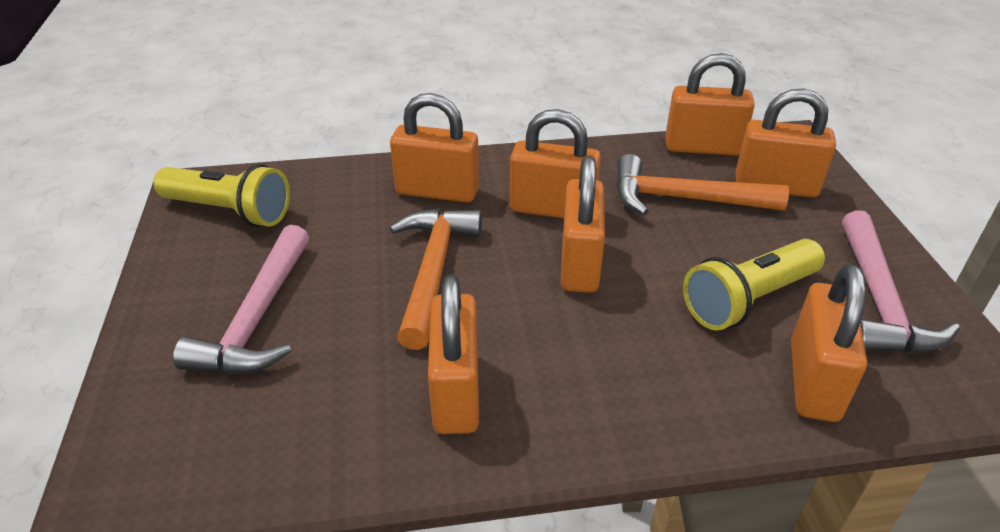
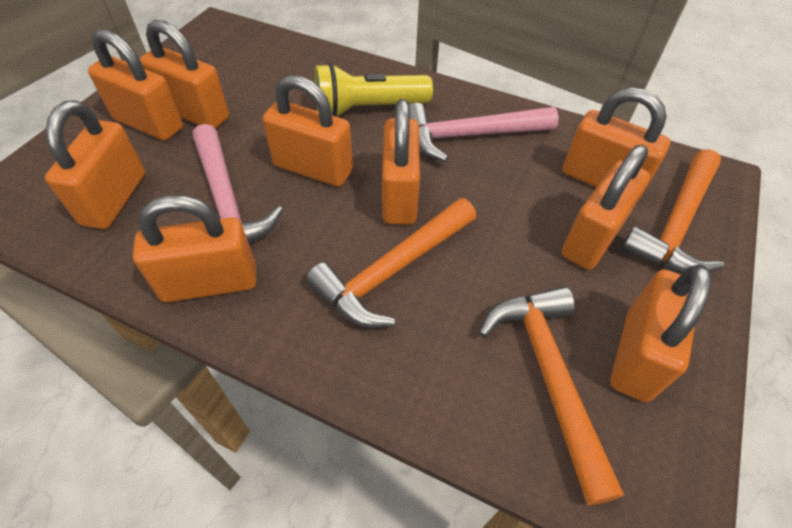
orange hammer: [390,209,482,350] [616,154,789,215] = 2 -> [306,198,476,328] [479,286,624,506] [621,149,724,274] = 3
orange padlock: [390,93,479,202] [428,275,479,434] [510,109,601,218] [561,156,605,293] [665,53,755,156] [736,88,836,198] [791,264,867,422] = 7 -> [45,100,145,229] [88,29,183,141] [133,195,256,302] [140,20,229,129] [262,75,353,187] [382,99,420,225] [562,145,650,270] [563,87,670,199] [610,264,712,402] = 9
yellow flashlight: [153,164,290,227] [683,239,825,331] = 2 -> [315,63,433,117] = 1

